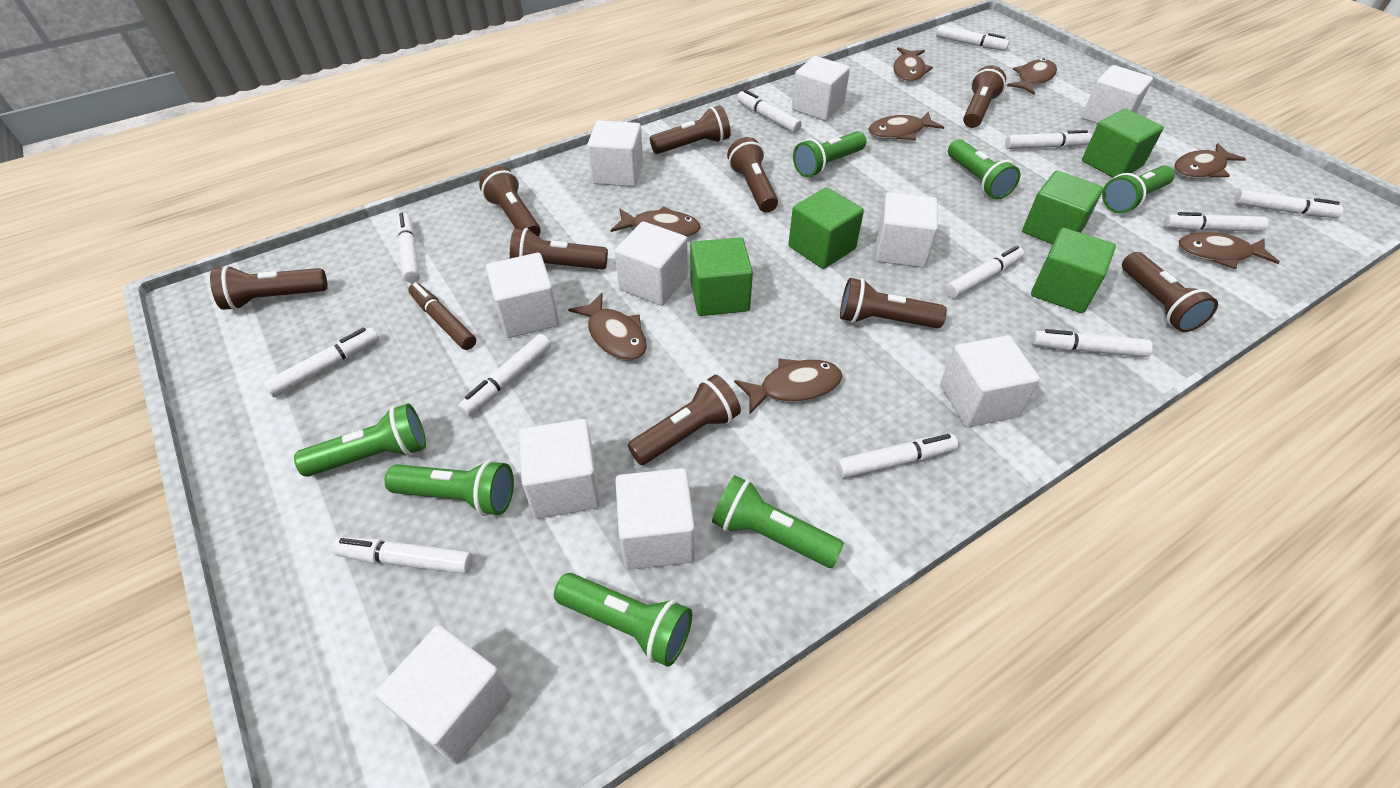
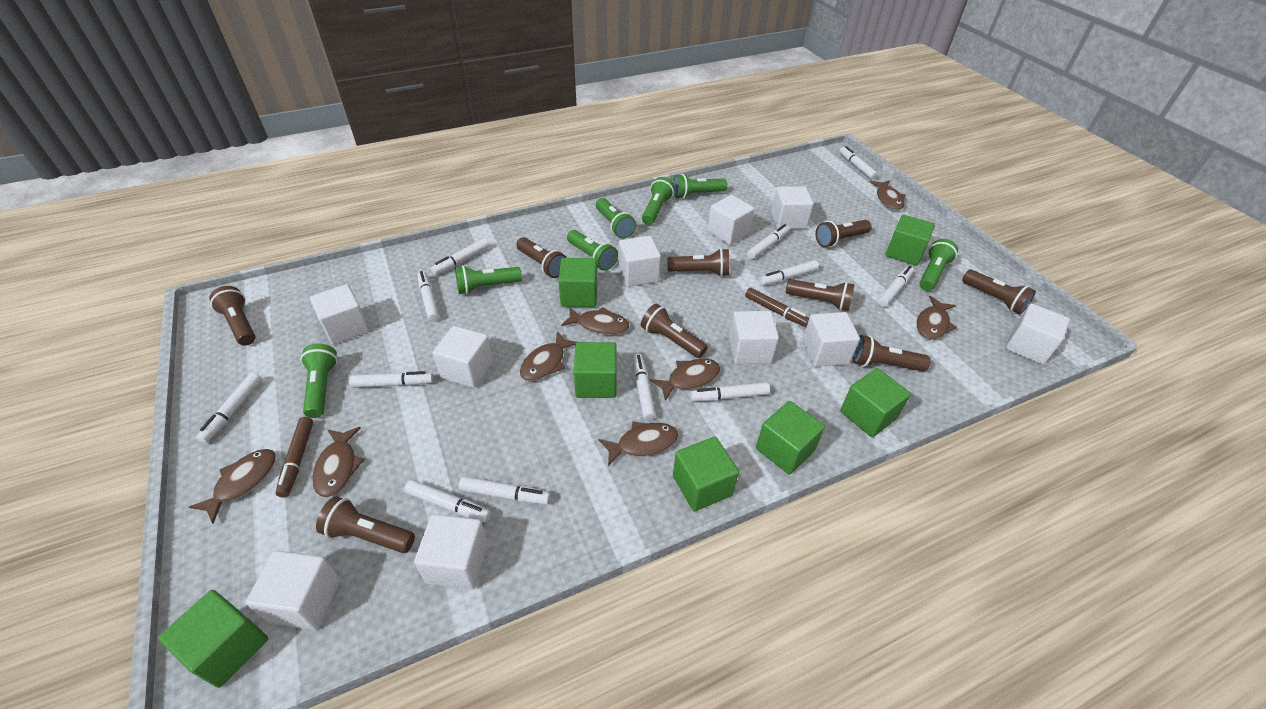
brown marker: [408,283,476,350] = 1 -> [275,417,313,498] [745,288,809,327] = 2
green cube: [690,237,753,316] [788,187,864,269] [1022,170,1104,244] [1031,228,1116,313] [1082,109,1164,178] = 5 -> [158,590,268,688] [558,258,598,307] [574,342,616,398] [673,437,739,512] [756,401,825,475] [840,368,911,437] [886,215,935,266] = 7

